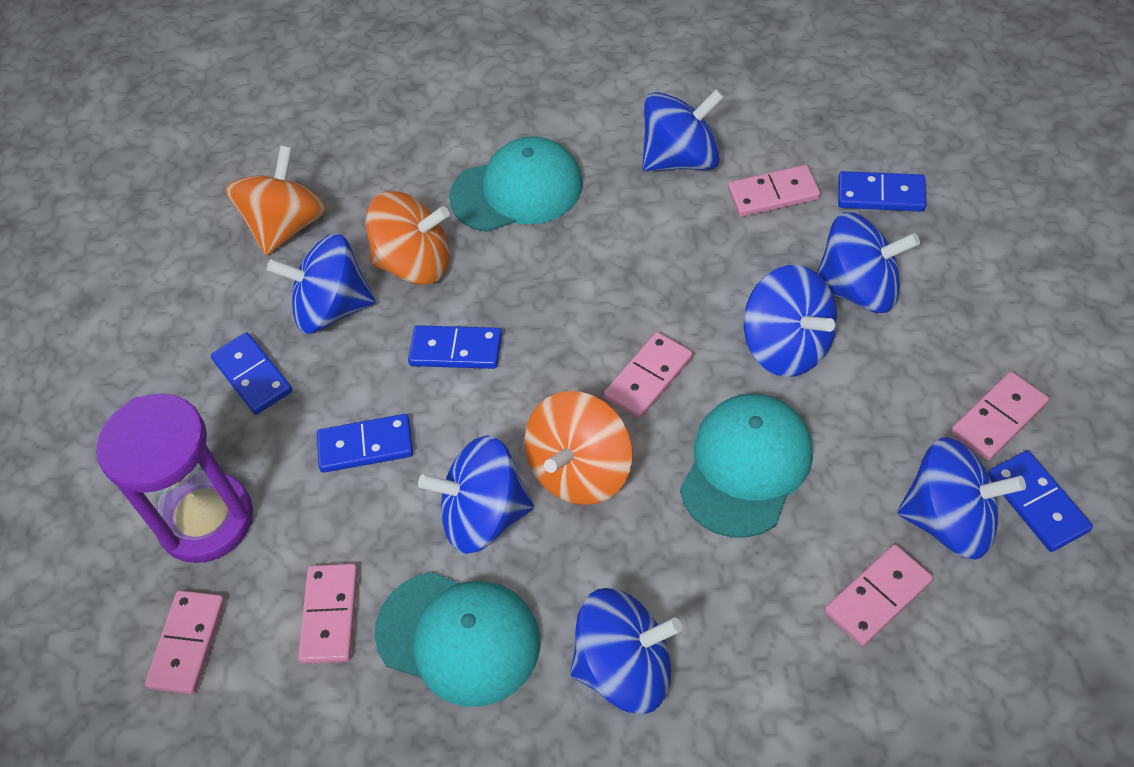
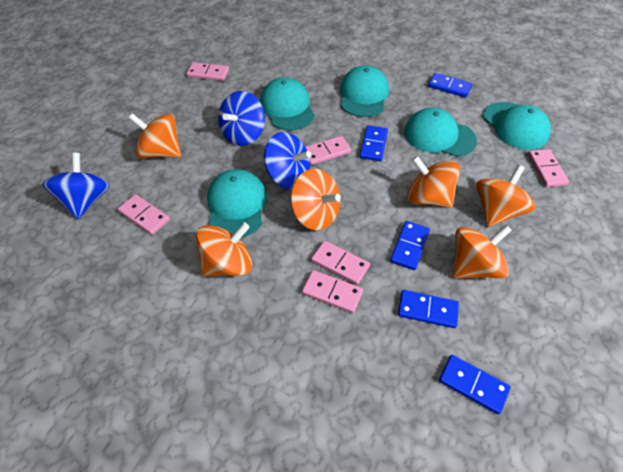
blue spinning top: [267,233,376,334] [418,435,534,554] [570,588,682,714] [642,89,724,171] [744,265,837,377] [817,212,920,313] [897,437,1026,560] = 7 -> [42,153,110,219] [218,91,265,146] [264,132,311,189] = 3
orange spinning top: [225,145,327,255] [366,191,450,285] [525,391,632,505] = 3 -> [129,113,181,158] [196,222,252,276] [290,168,341,230] [407,156,460,208] [453,225,512,278] [476,165,535,227] = 6
purple hourglass: [96,393,253,563] = 1 -> none = 0
turquoise cap: [375,572,540,707] [449,136,583,232] [680,394,813,538] = 3 -> [207,169,267,238] [260,77,315,130] [340,65,389,117] [404,108,477,157] [483,102,551,150] = 5

